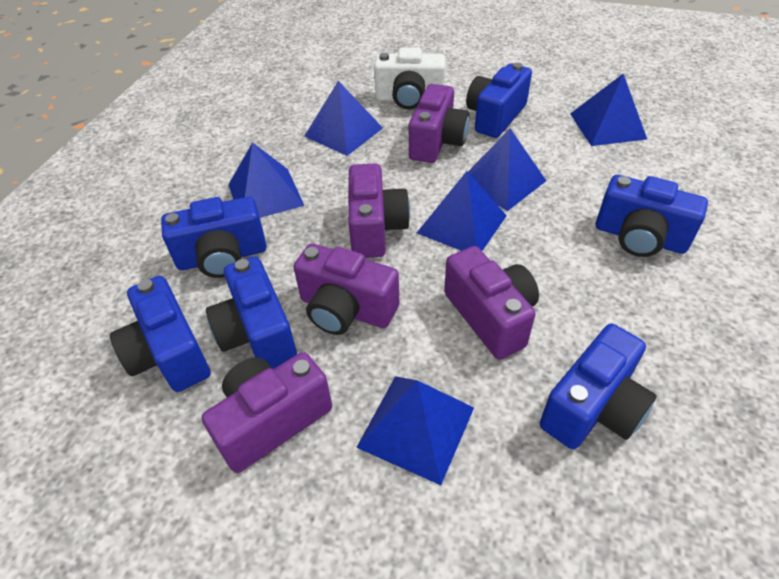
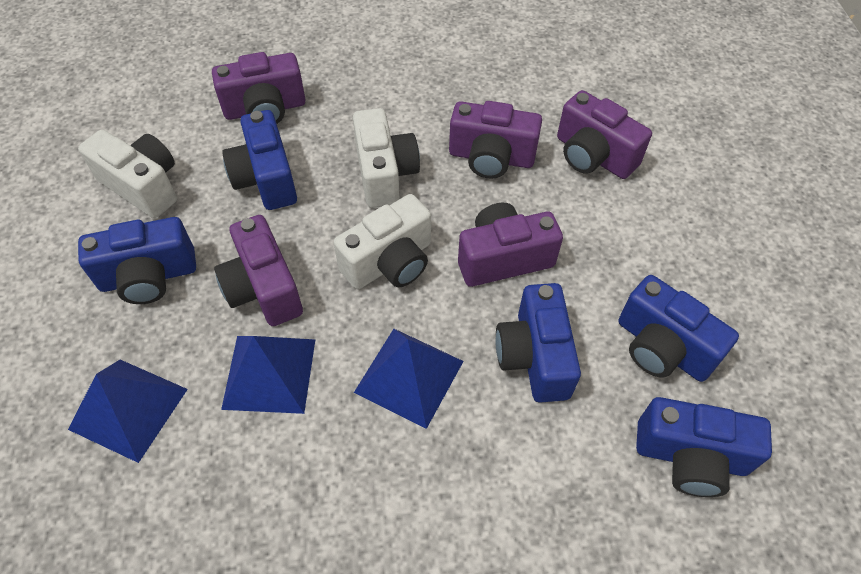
blue camera: [110,276,210,392] [161,197,267,278] [206,257,297,369] [466,63,532,138] [540,324,657,449] [596,175,708,257] = 6 -> [78,217,196,304] [222,110,297,210] [495,283,581,403] [618,275,739,382] [636,397,772,497] = 5
blue pyramid: [228,142,304,218] [304,81,383,156] [356,376,474,485] [417,171,507,251] [468,129,546,211] [570,74,647,146] = 6 -> [68,360,188,463] [221,336,315,414] [354,329,464,429] = 3
white camera: [374,47,446,109] = 1 -> [78,130,177,218] [334,194,431,289] [353,108,420,208] = 3

